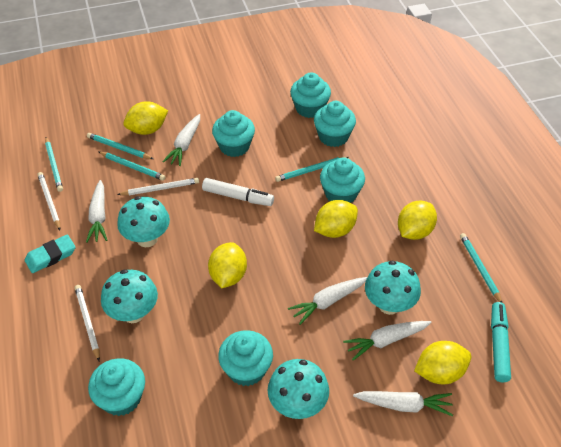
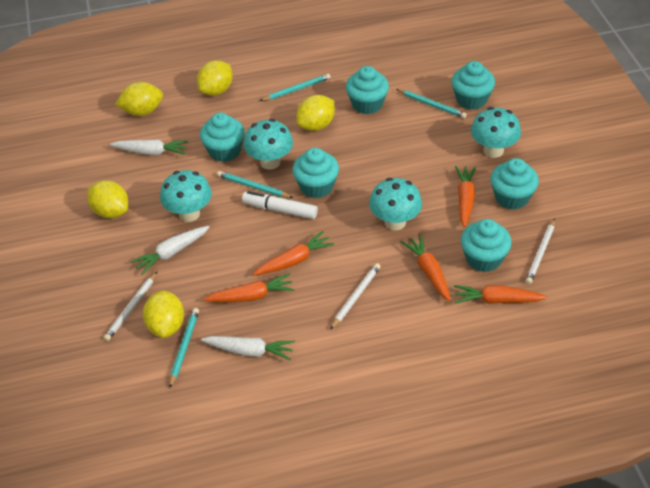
orange carrot: none = 0 -> [204,273,294,302] [253,231,334,275] [401,235,451,301] [454,285,547,304] [455,166,476,227] = 5
turquoise eraser: [25,234,76,273] = 1 -> none = 0
turquoise marker: [491,302,511,382] = 1 -> none = 0
turquoise pencil: [45,137,63,192] [87,133,153,159] [99,152,165,181] [275,157,349,182] [460,233,502,302] = 5 -> [169,308,199,389] [217,171,293,198] [260,74,331,101] [396,89,467,119] = 4
white carrot: [86,180,107,243] [163,114,200,166] [288,277,367,325] [343,321,432,361] [353,391,453,416] = 5 -> [110,139,188,155] [131,226,209,275] [201,336,295,360] = 3

